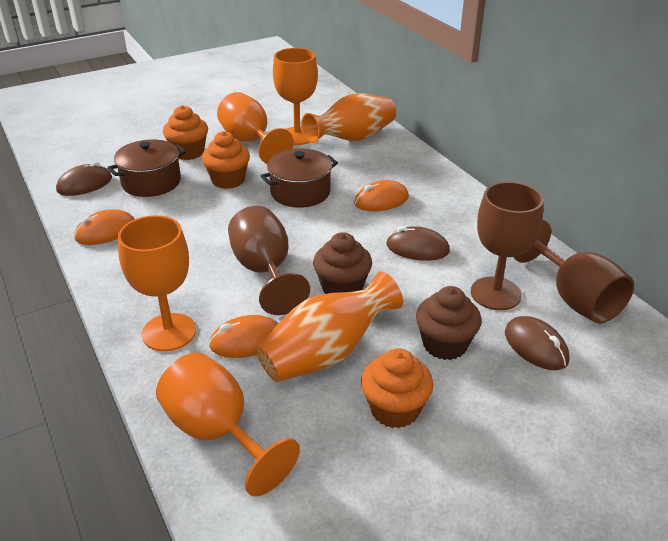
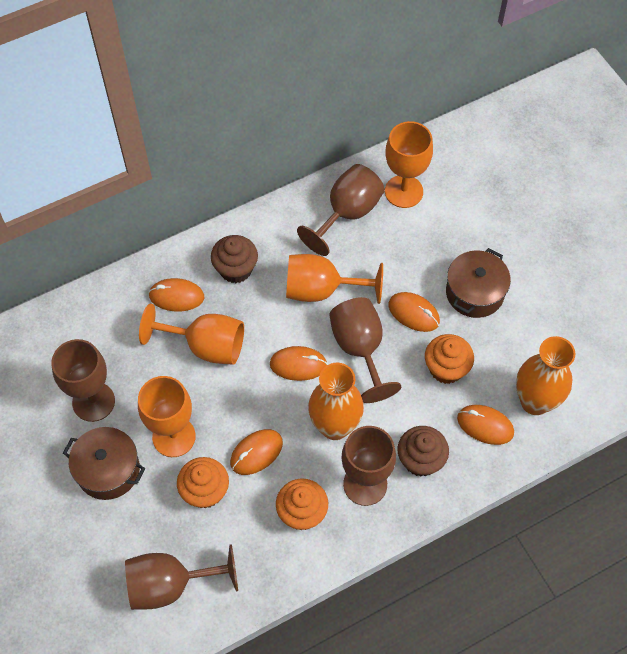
brown goblet: [228,206,310,315] [471,182,543,310] [513,220,634,323] = 3 -> [51,339,115,422] [125,544,238,610] [297,164,385,256] [329,297,401,403] [342,426,396,506] = 5
brown mouse: [56,162,112,196] [386,226,450,261] [505,316,569,370] = 3 -> none = 0
orange mouse: [74,209,134,245] [209,315,279,358] [354,180,409,211] = 3 -> [148,278,204,311] [230,429,283,475] [270,346,328,381] [388,292,440,332] [457,405,514,445] = 5

